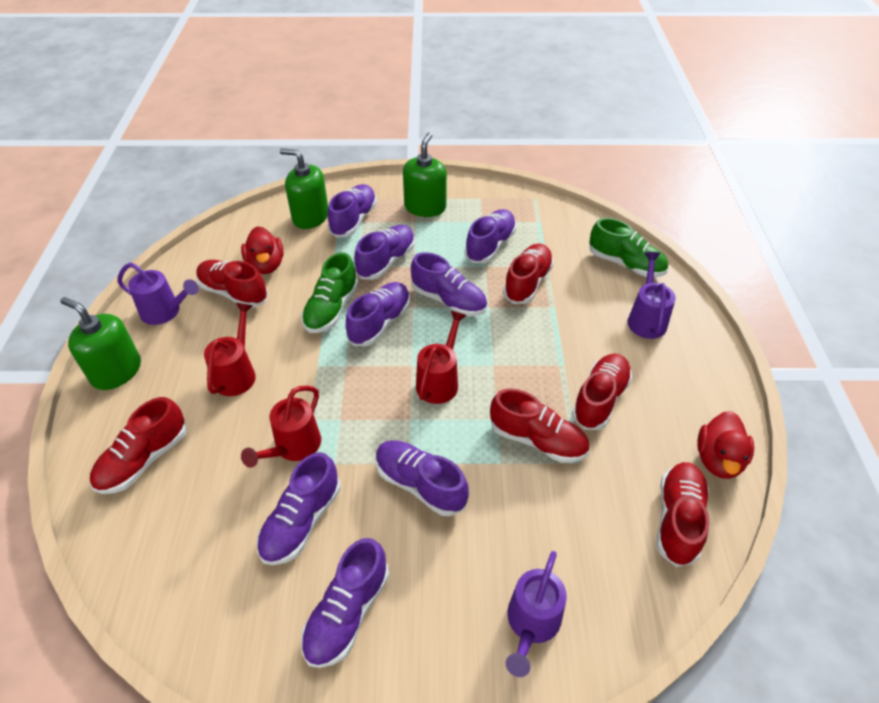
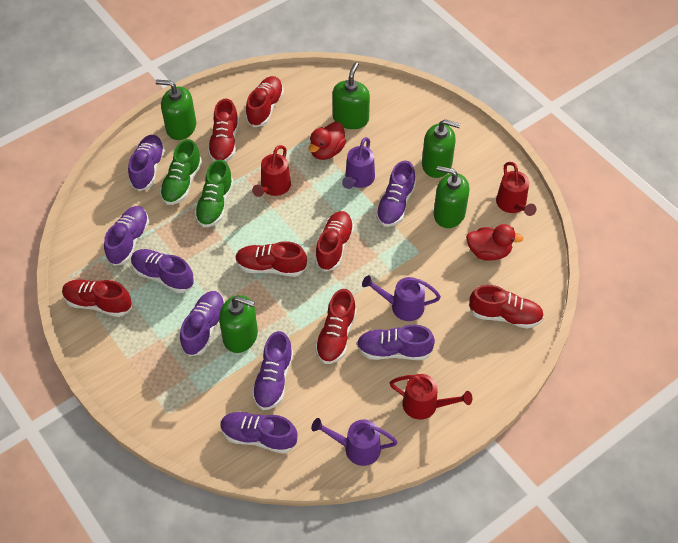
green soap dispenser: [60,297,141,390] [280,148,328,229] [403,133,447,217] = 3 -> [156,80,196,140] [219,295,258,353] [332,62,370,129] [422,119,461,178] [434,166,469,228] = 5
red shoe: [90,397,187,494] [196,260,268,308] [490,389,589,463] [503,243,554,304] [572,354,632,430] [657,462,709,567] = 6 -> [62,279,132,317] [208,98,239,162] [235,241,307,277] [245,76,284,127] [315,211,354,271] [315,289,357,364] [469,285,544,329] = 7

